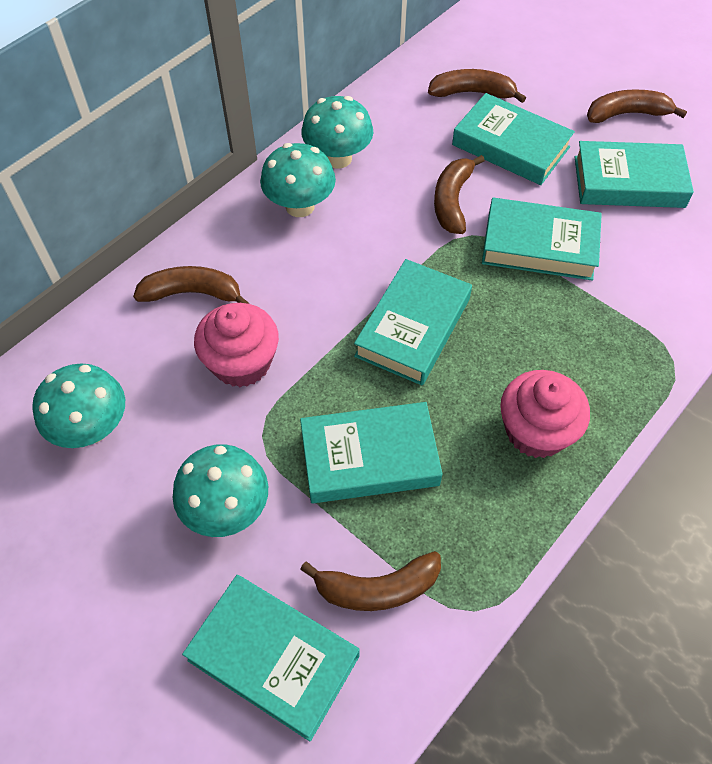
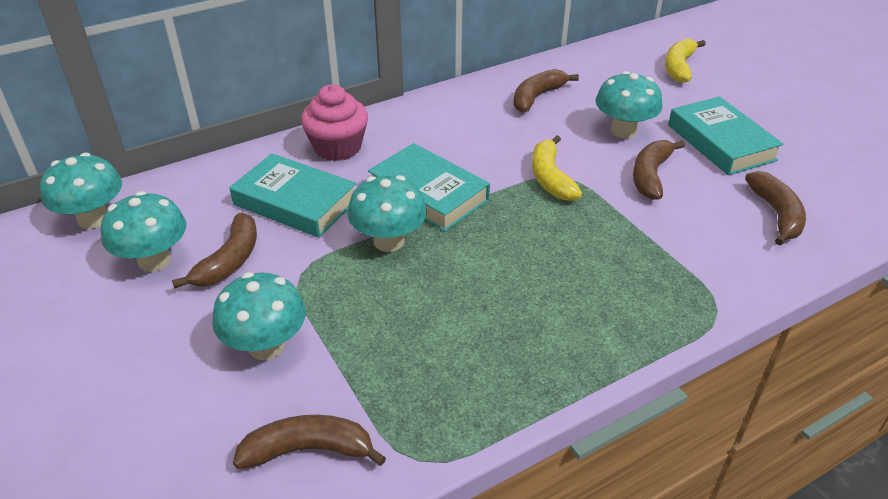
pink cupcake: [194,303,279,387] [500,370,590,458] = 2 -> [301,84,368,161] = 1
turquoise book: [182,575,359,741] [300,402,443,503] [354,259,472,385] [452,93,575,185] [482,198,602,281] [575,141,694,208] = 6 -> [229,153,356,238] [368,143,490,232] [668,97,784,175] = 3
turquoise mushroom: [32,363,125,448] [173,444,268,537] [260,143,336,217] [301,96,373,169] = 4 -> [40,153,122,229] [101,191,186,272] [212,272,306,360] [348,175,427,252] [595,71,662,138] = 5
yellow banana: none = 0 -> [532,135,582,201] [665,38,706,83] = 2

